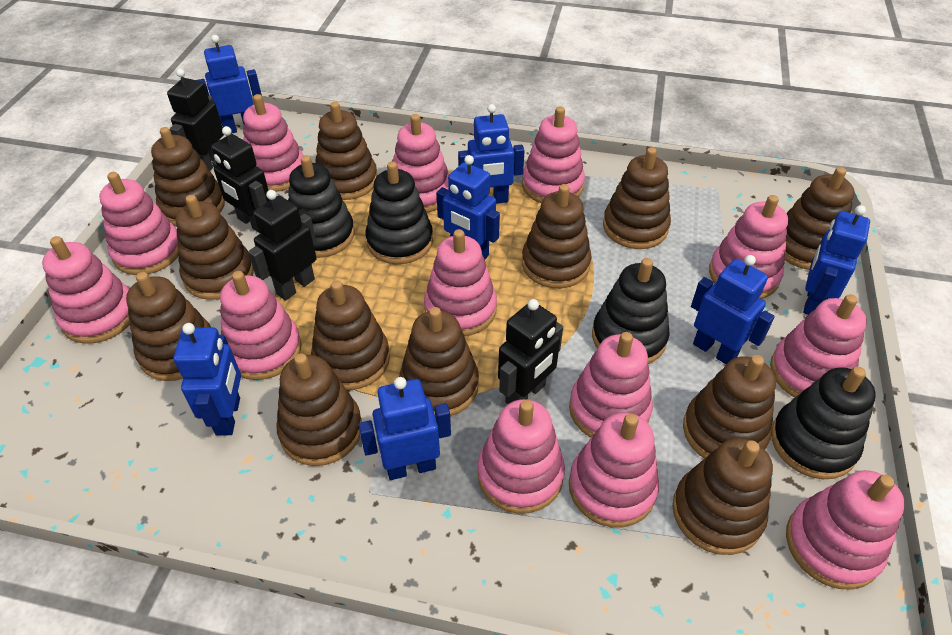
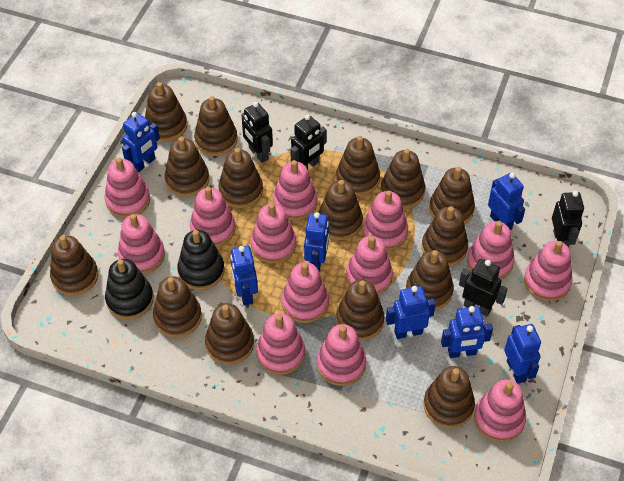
black stacking toy: [288,155,355,258] [366,161,433,264] [592,258,670,364] [771,367,876,479] = 4 -> [105,259,154,320] [177,230,225,290] = 2
brown stacking toy: [126,272,211,381] [151,127,225,226] [176,195,254,300] [276,353,362,466] [311,280,390,390] [316,102,378,200] [399,307,479,416] [522,184,592,288] [603,147,671,249] [672,438,773,555] [683,355,776,459] [785,167,854,270] = 12 -> [50,235,98,296] [145,82,187,142] [153,276,202,337] [165,137,209,197] [194,96,238,156] [205,303,254,365] [218,148,263,208] [318,180,363,240] [336,136,380,196] [336,280,384,341] [381,149,425,209] [406,250,454,310] [422,206,468,266] [423,366,475,428] [429,167,475,224] = 15

